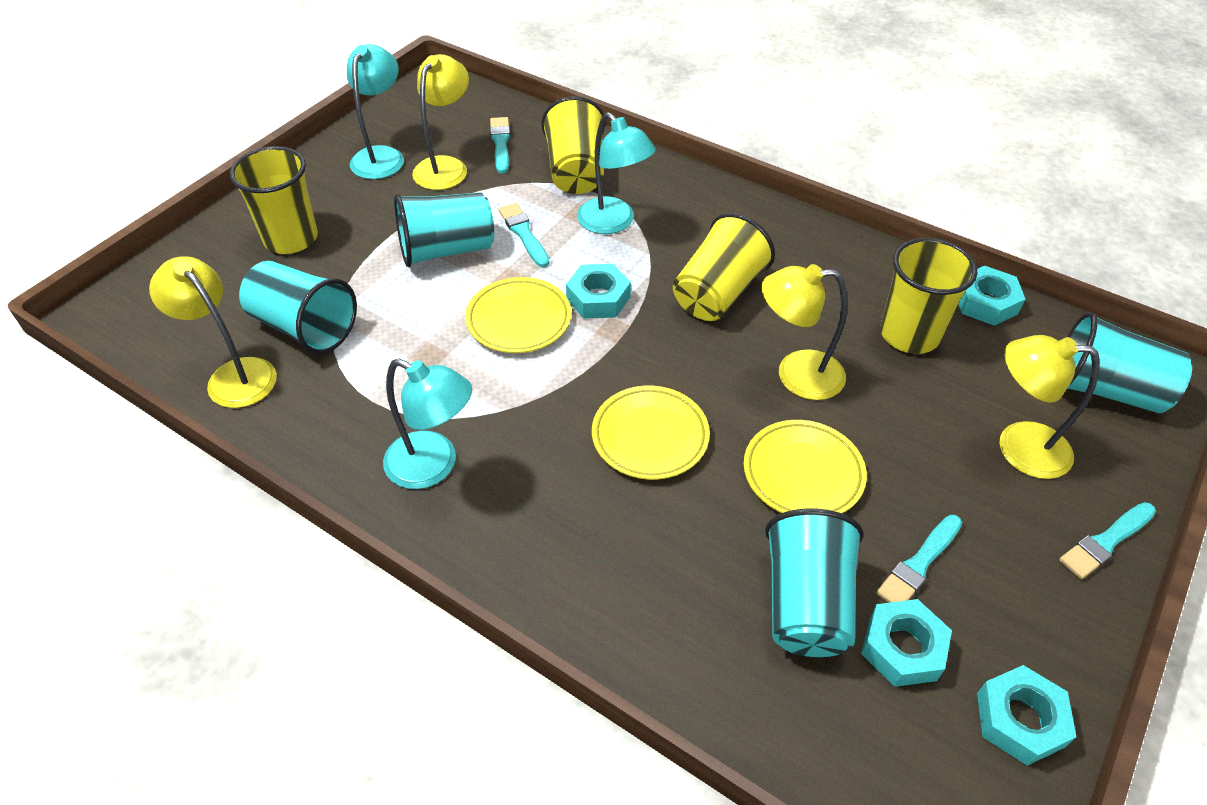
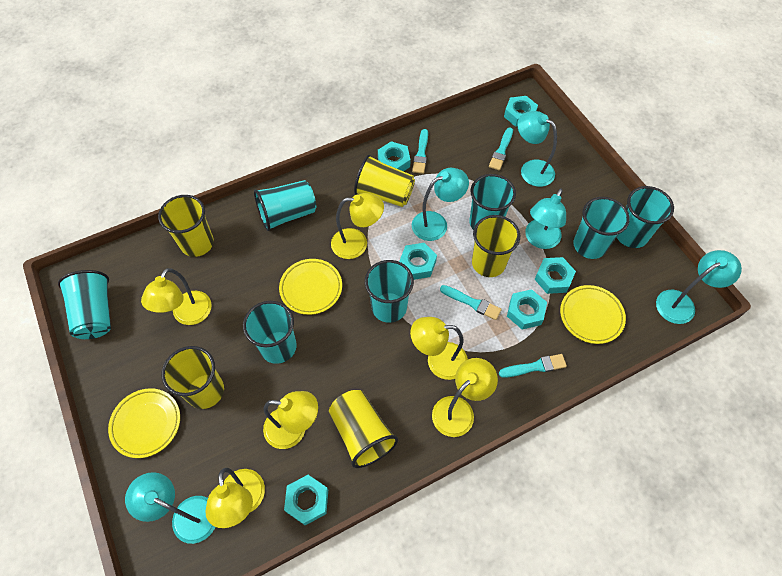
turquoise cup: [239,261,357,354] [394,192,494,267] [765,509,863,657] [1067,312,1192,413] = 4 -> [58,270,111,339] [243,301,297,364] [254,180,316,231] [365,260,414,323] [470,174,516,230] [573,197,630,259] [617,186,674,248] = 7
turquoise lamp: [347,44,404,179] [383,359,472,489] [577,112,656,234] = 3 -> [125,472,215,544] [412,168,469,241] [517,111,557,187] [525,188,566,249] [656,250,742,324] = 5
turquoise nut: [566,264,631,319] [861,599,952,687] [958,266,1025,326] [977,665,1076,766] = 4 -> [284,475,328,525] [378,141,411,171] [399,243,437,280] [504,96,538,127] [507,289,547,329] [534,257,576,294] = 6
yellow cup: [230,146,318,254] [541,96,605,194] [673,213,775,321] [880,238,977,354] = 4 -> [158,195,214,257] [162,346,224,409] [329,390,398,468] [354,155,415,207] [472,215,520,277] = 5
yellow lamp: [149,256,277,408] [412,54,469,190] [762,264,848,400] [1000,335,1100,479] = 4 -> [141,268,212,325] [205,468,265,528] [263,391,318,449] [331,193,384,259] [410,317,468,380] [432,358,498,437] = 6

